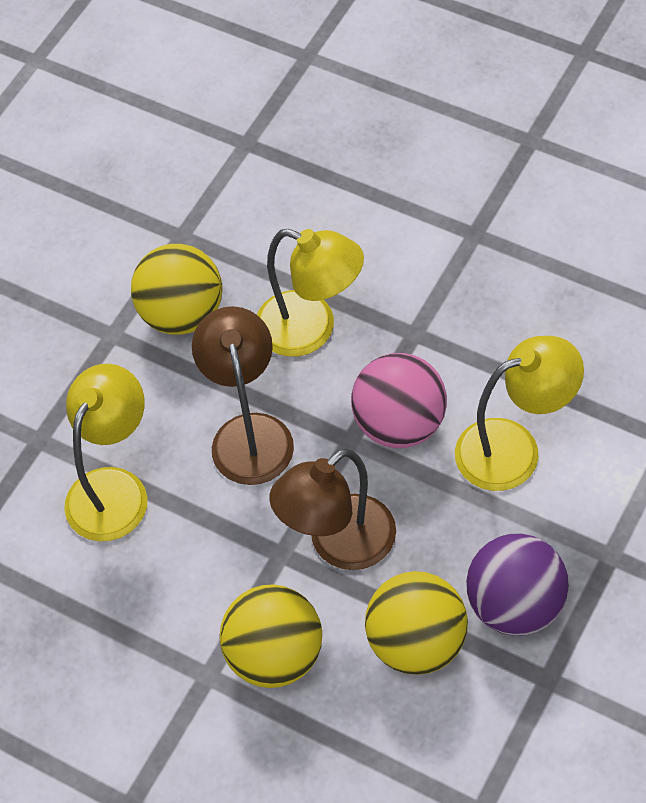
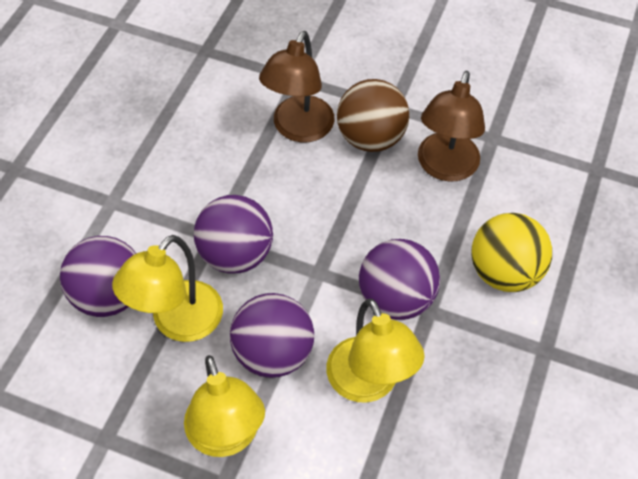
brown ball: none = 0 -> [337,79,409,152] = 1
pink ball: [351,353,447,448] = 1 -> none = 0
purple ball: [466,534,569,636] = 1 -> [60,236,136,317] [194,195,273,273] [230,293,314,378] [359,239,440,320] = 4
yellow ball: [131,244,222,334] [220,584,322,688] [365,571,468,675] = 3 -> [471,213,552,292] = 1

